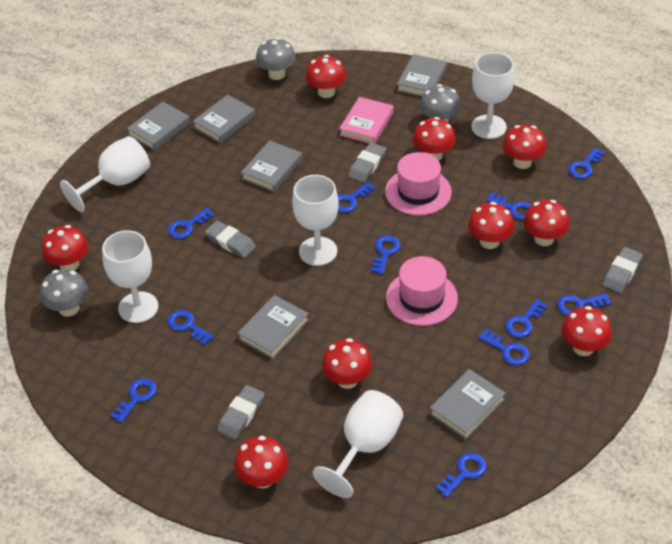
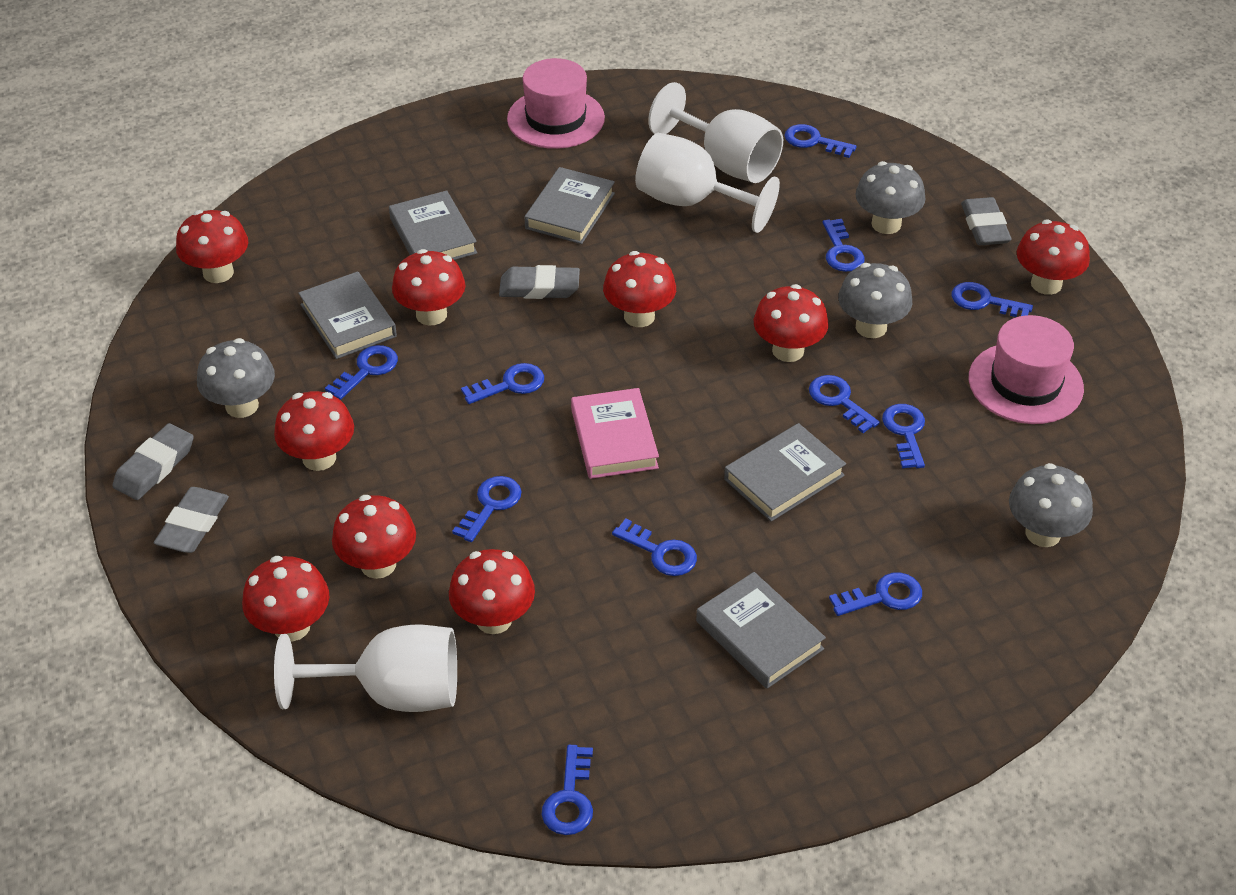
grey book: [127,102,190,151] [193,95,255,144] [237,295,309,359] [241,140,302,192] [397,54,447,97] [429,369,506,440] = 6 -> [298,272,397,359] [389,190,477,260] [524,167,615,244] [696,572,826,689] [724,423,846,521] = 5
grey mushroom: [40,269,88,317] [256,38,296,80] [419,84,461,123] = 3 -> [197,338,275,418] [838,263,912,338] [855,161,926,234] [1009,463,1093,547] = 4
white goblet: [60,136,150,212] [102,230,158,323] [292,175,339,266] [313,390,403,498] [471,52,515,139] = 5 -> [274,625,457,712] [635,133,780,233] [648,82,783,183] = 3

